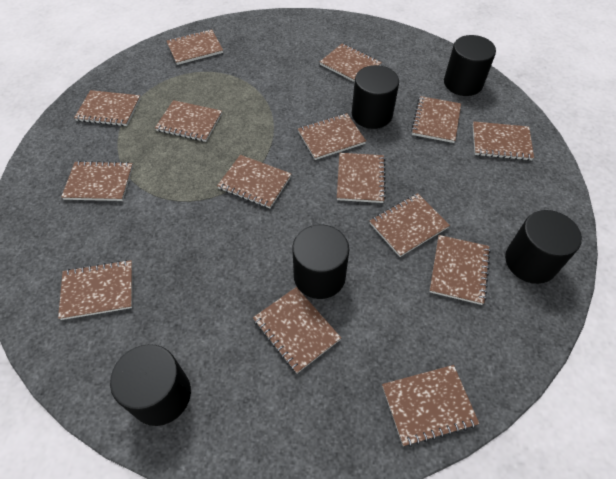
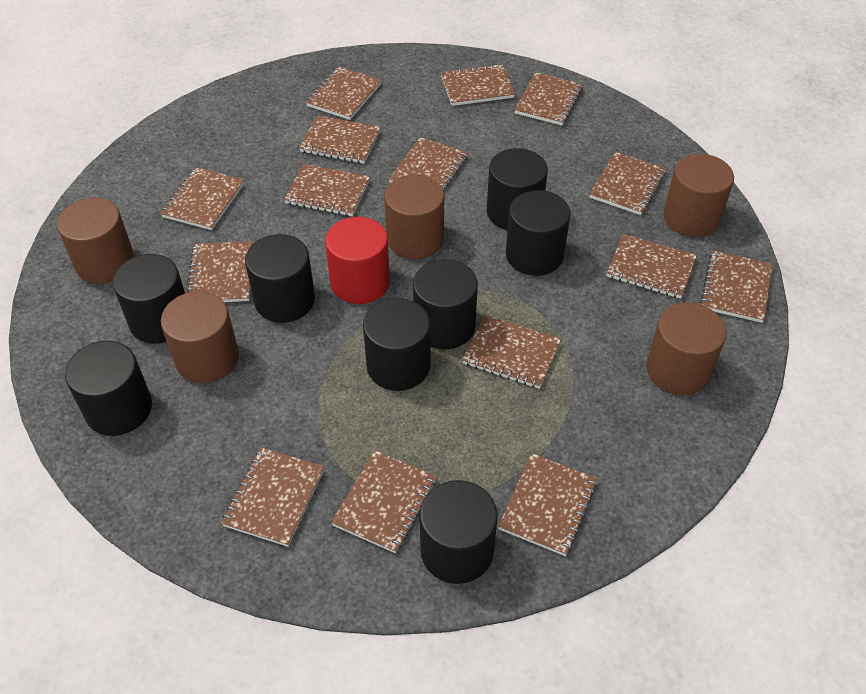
black cylinder: [110,344,191,426] [292,225,349,299] [352,65,399,129] [444,35,496,96] [505,210,582,284] = 5 -> [65,341,152,436] [113,254,185,344] [245,234,315,323] [363,298,431,391] [413,259,478,349] [420,480,498,584] [487,148,548,230] [506,190,570,276] = 8
brown cylinder: none = 0 -> [57,198,134,284] [161,291,239,383] [384,175,444,259] [646,303,726,395] [663,154,734,237] = 5
red cylinder: none = 0 -> [325,217,390,304] = 1

